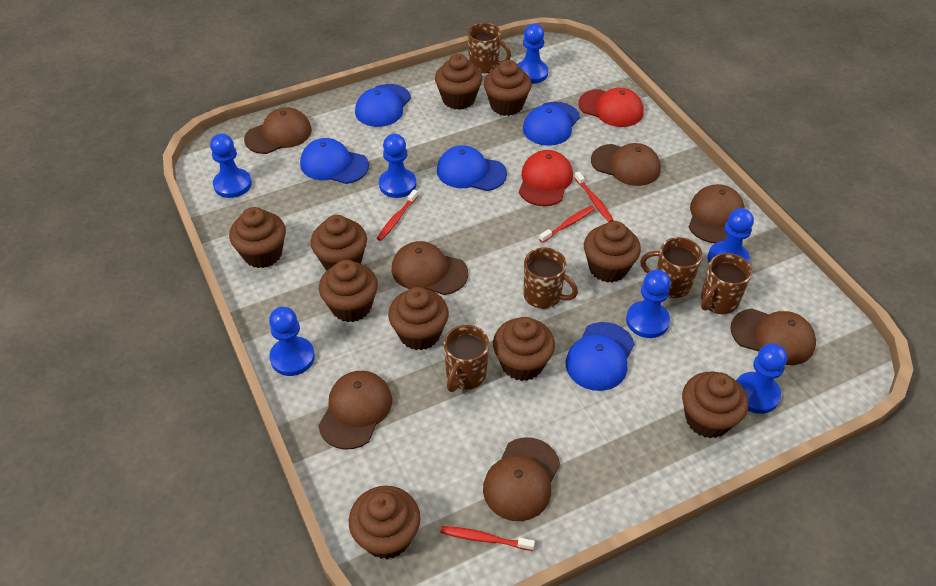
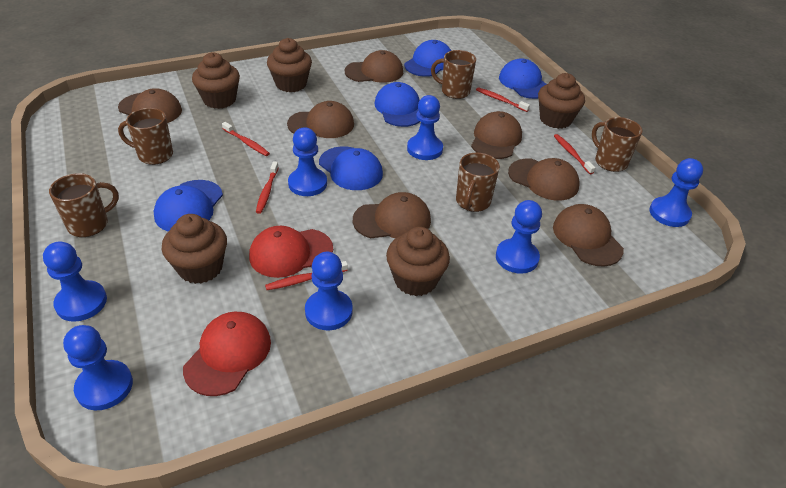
brown cupcake: [229,207,286,268] [310,215,367,271] [319,260,378,322] [349,486,420,559] [388,287,449,350] [435,54,482,110] [484,60,532,116] [493,317,555,381] [584,221,641,283] [682,372,748,438] = 10 -> [162,214,227,284] [192,52,240,109] [267,38,312,92] [386,227,450,296] [538,73,585,129] = 5
red toothbrush: [377,190,418,241] [440,526,535,551] [539,205,595,243] [574,171,614,222] = 4 -> [222,122,270,156] [256,161,279,214] [265,261,348,290] [476,87,530,112] [554,134,595,174] = 5

